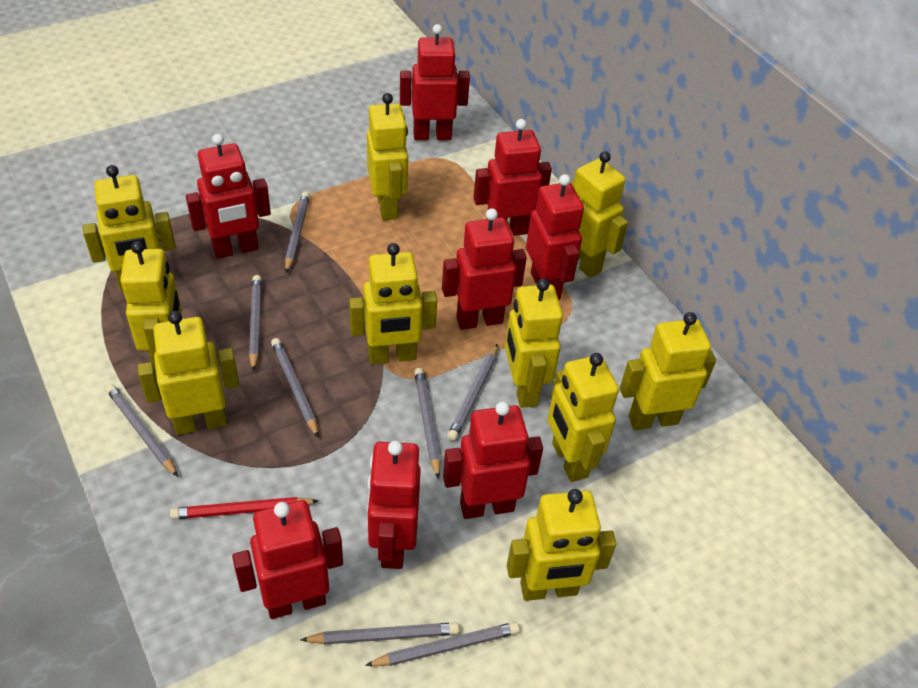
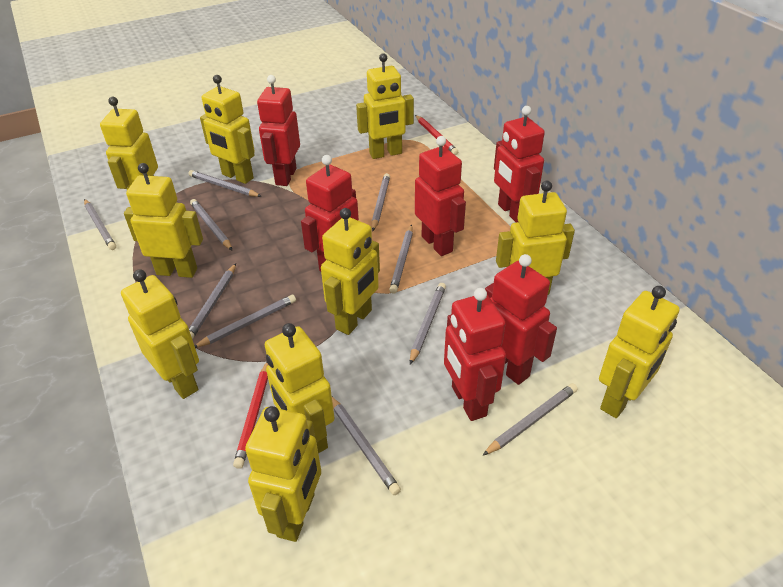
grey pencil: [106,384,178,477] [249,275,262,372] [271,338,319,438] [285,192,310,273] [300,622,459,645] [365,622,520,666] [414,368,441,479] [447,343,498,441] = 8 -> [84,199,116,250] [188,170,262,197] [189,263,236,340] [190,199,233,251] [195,295,296,348] [332,397,401,495] [372,173,390,231] [389,224,413,294] [410,283,446,365] [482,383,578,456] = 10
red pencil: [170,497,319,519] = 1 -> [233,362,268,469] [415,115,458,155] = 2
red robot: [186,134,271,259] [232,500,343,619] [367,441,421,569] [400,24,470,140] [442,208,527,330] [443,401,543,519] [473,119,552,236] [526,174,584,300] = 8 -> [257,75,300,186] [301,155,359,272] [415,136,466,256] [444,288,506,421] [485,254,557,385] [494,106,545,222] = 6

